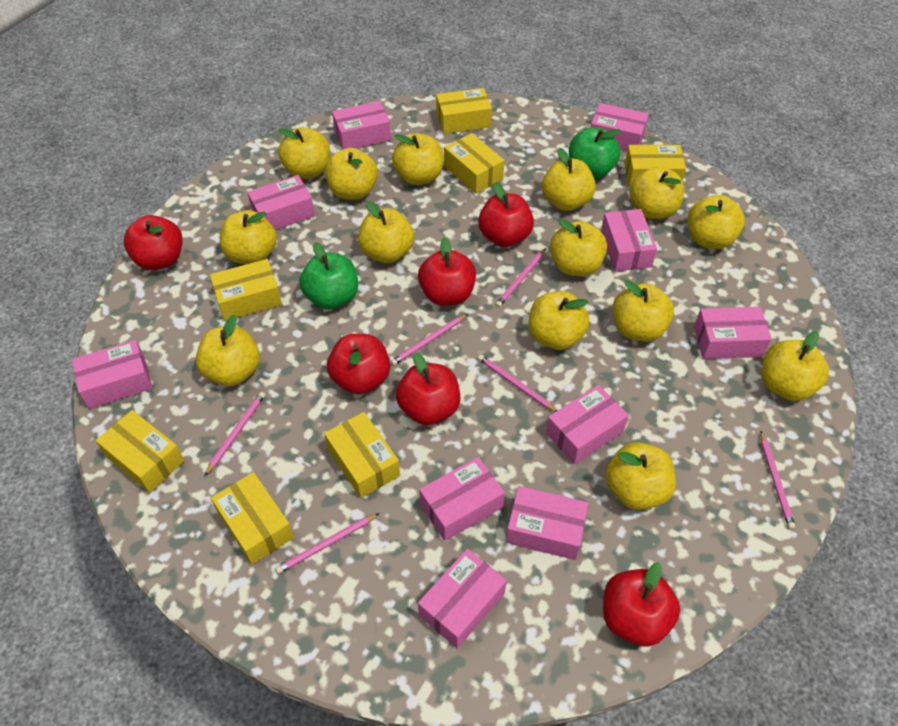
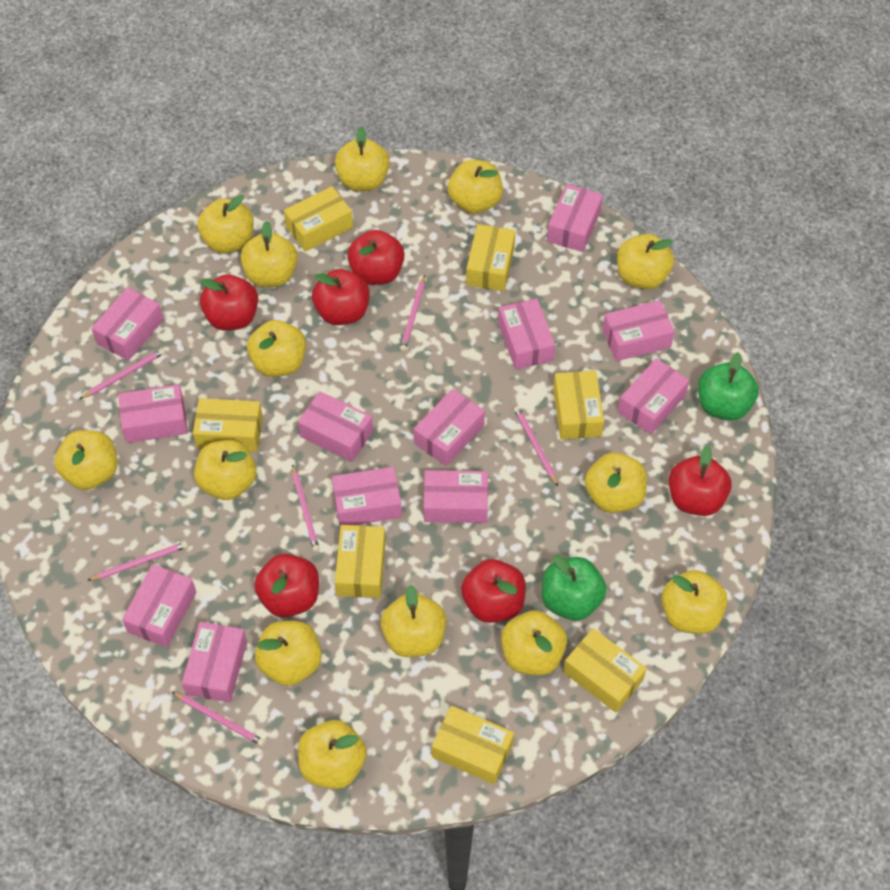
pink box: [72,340,152,409] [247,175,315,230] [332,101,391,150] [418,549,507,649] [419,457,505,541] [506,486,588,560] [546,385,629,464] [591,103,649,151] [601,209,657,271] [694,307,772,359] = 10 -> [91,287,164,361] [118,384,188,443] [122,564,196,647] [182,622,247,703] [298,391,373,462] [332,467,402,527] [414,389,485,466] [424,470,488,523] [498,298,555,370] [547,184,603,252] [603,300,675,361] [618,358,690,434] = 12

